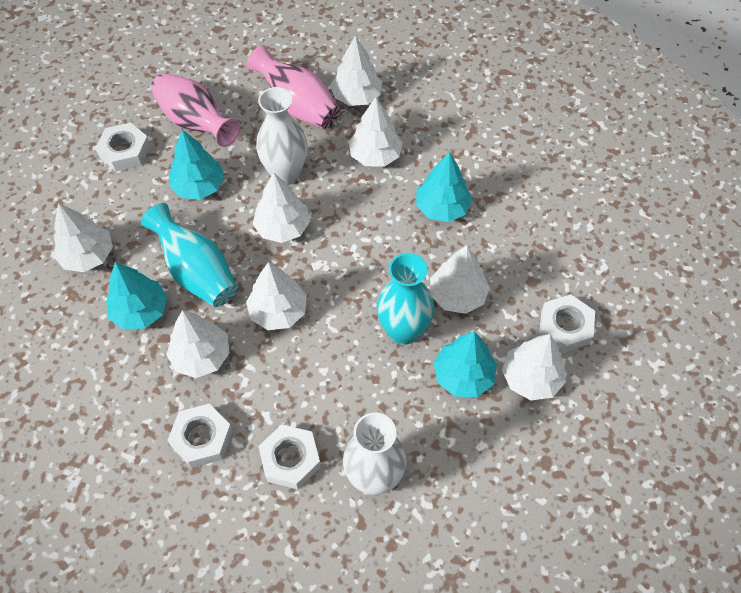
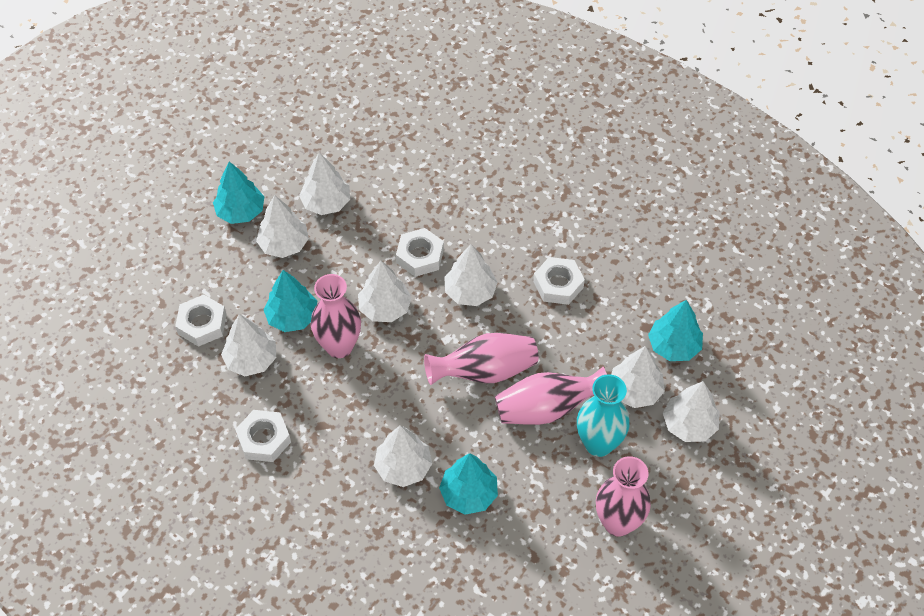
pink vase: [151,73,240,147] [246,45,340,129] = 2 -> [311,274,361,358] [424,333,538,385] [495,367,607,425] [596,456,651,537] = 4
turquoise vase: [141,203,237,307] [377,253,434,345] = 2 -> [577,374,630,457] = 1
white vase: [256,87,307,185] [343,413,406,495] = 2 -> none = 0

